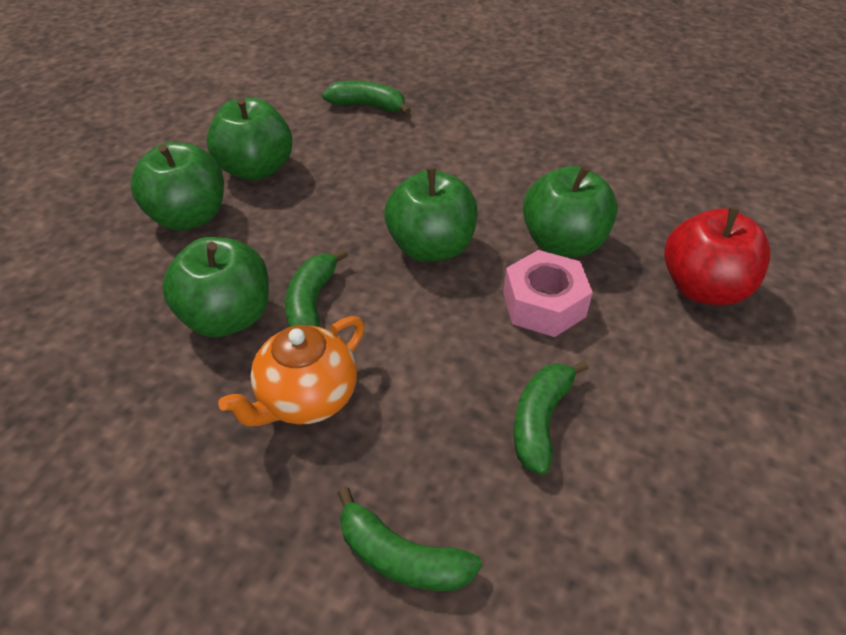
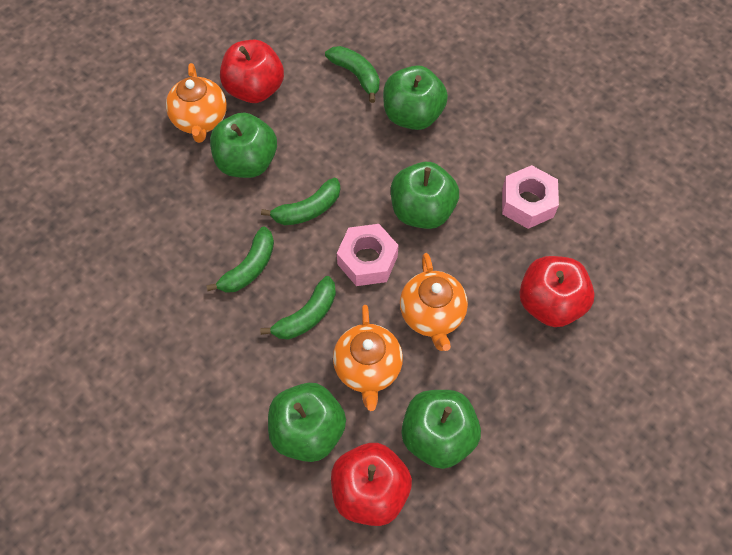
orange teapot: [218,316,365,426] = 1 -> [166,63,227,143] [333,305,403,411] [400,253,468,351] = 3
pink nut: [503,250,593,337] = 1 -> [337,224,399,286] [502,165,559,229] = 2
red apple: [664,207,770,305] = 1 -> [220,40,284,103] [331,443,412,526] [519,256,595,327] = 3

